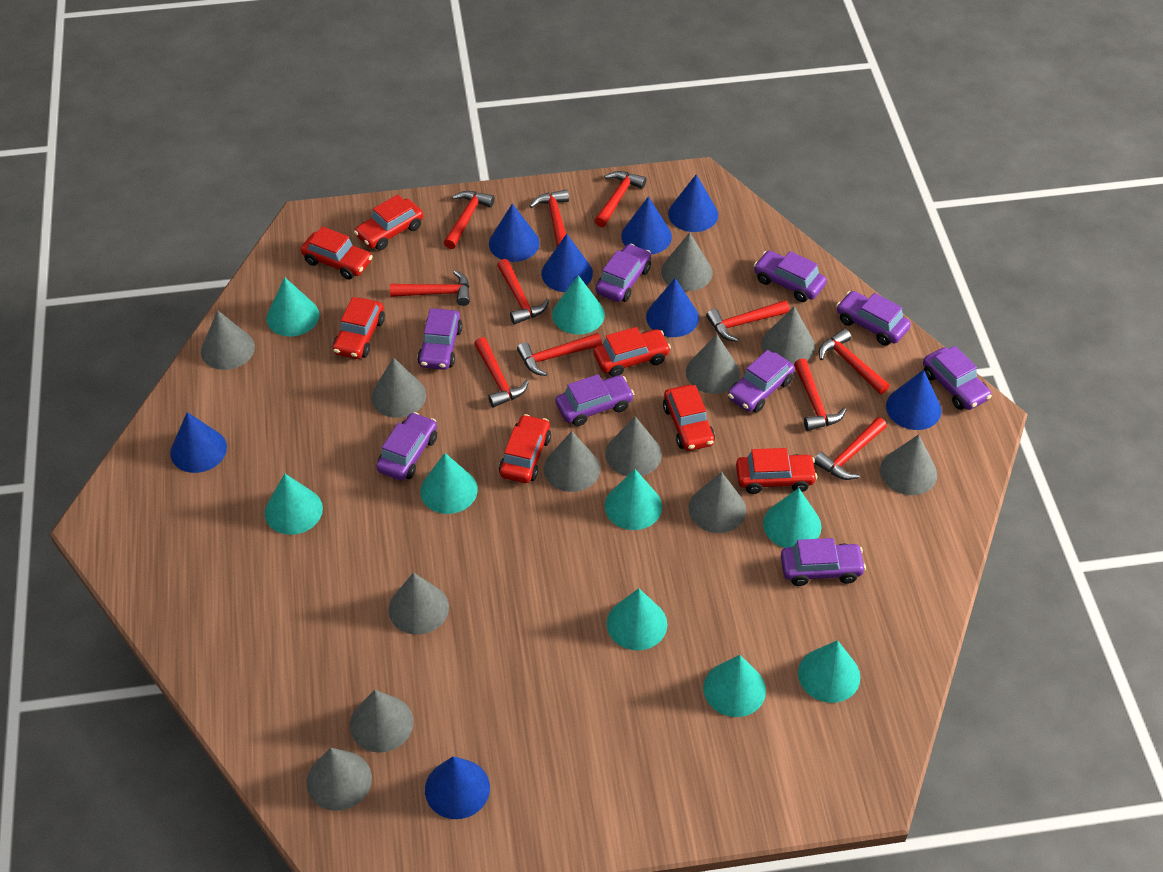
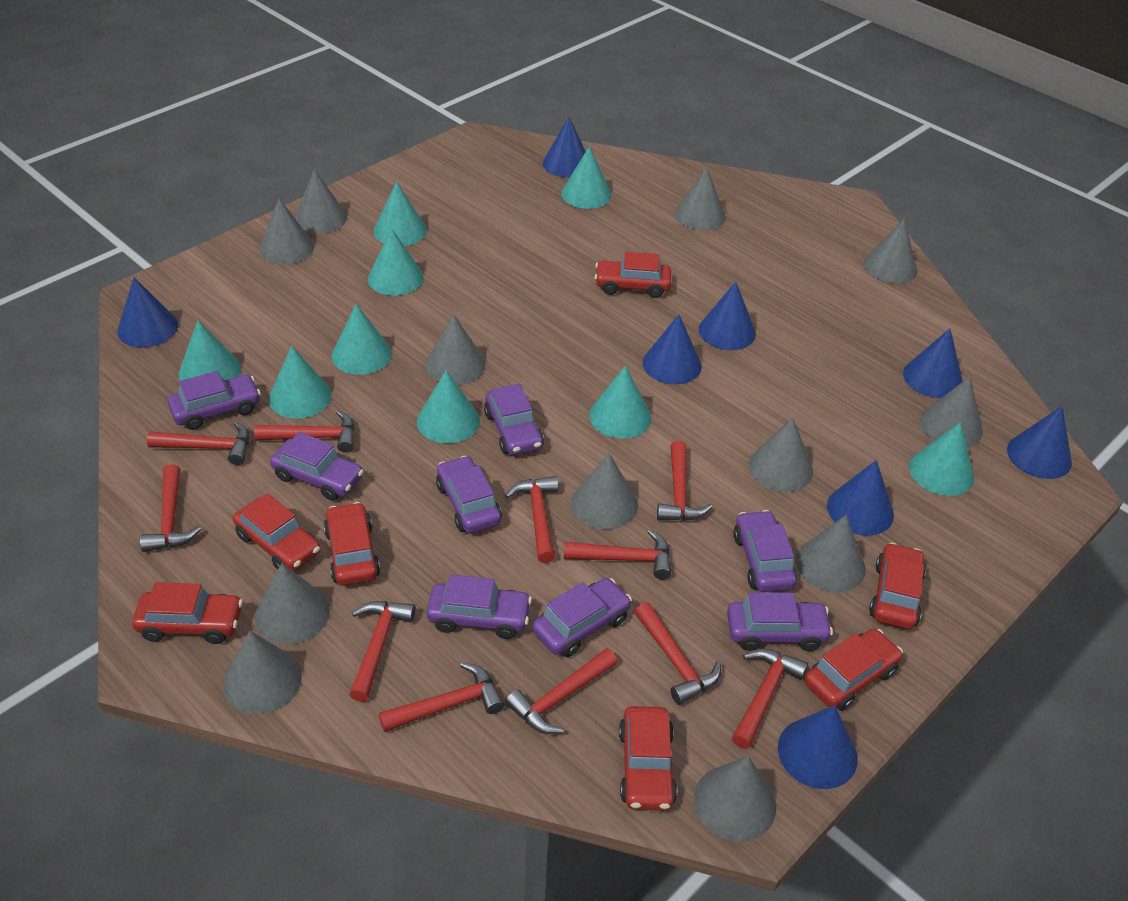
purple car: [376,412,437,480] [417,308,463,370] [556,374,634,426] [596,244,651,302] [728,350,795,413] [754,251,827,302] [781,538,866,586] [836,291,911,346] [923,346,992,410] = 9 -> [168,371,261,430] [270,432,364,501] [427,574,532,639] [436,456,502,533] [484,384,544,455] [532,578,632,657] [727,592,833,651] [733,510,797,592] = 8

